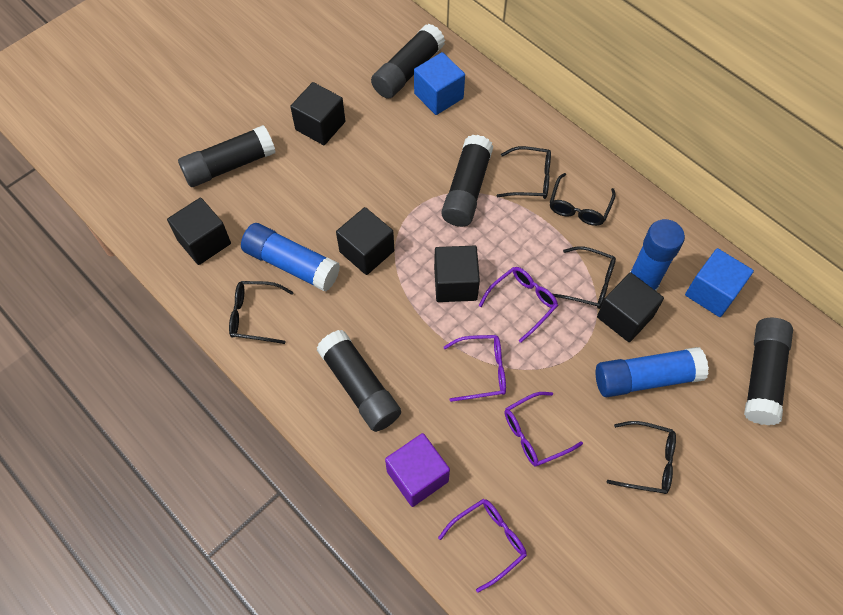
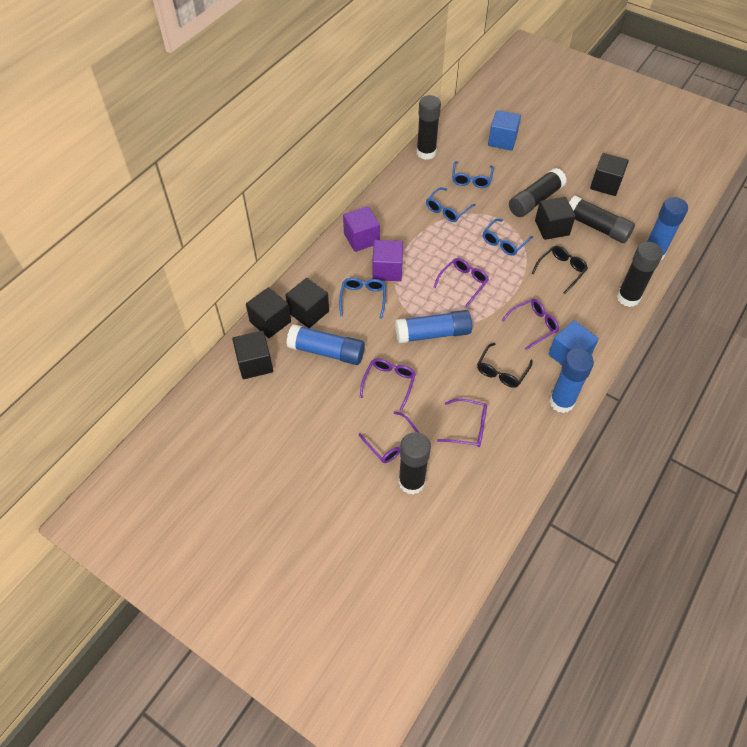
black glasses: [229,281,294,344] [497,146,551,199] [550,173,616,226] [553,246,616,309] [607,421,676,494] = 5 -> [477,343,533,388] [532,246,588,294] = 2
blue glasses: none = 0 -> [339,278,386,319] [426,187,476,222] [452,161,494,188] [483,219,533,256] = 4
blue glue stick: [241,223,340,291] [595,347,709,397] [629,219,685,292] = 3 -> [287,324,365,365] [395,310,472,343] [549,349,594,413] [647,197,688,262] = 4
purple cube: [385,433,450,507] = 1 -> [343,206,380,252] [372,240,403,281] = 2
purple glasses: [438,499,527,593] [444,335,506,402] [479,267,558,343] [504,392,583,467] = 4 -> [359,411,420,463] [360,359,416,410] [433,258,489,307] [437,398,487,447] [501,299,559,350] = 5

